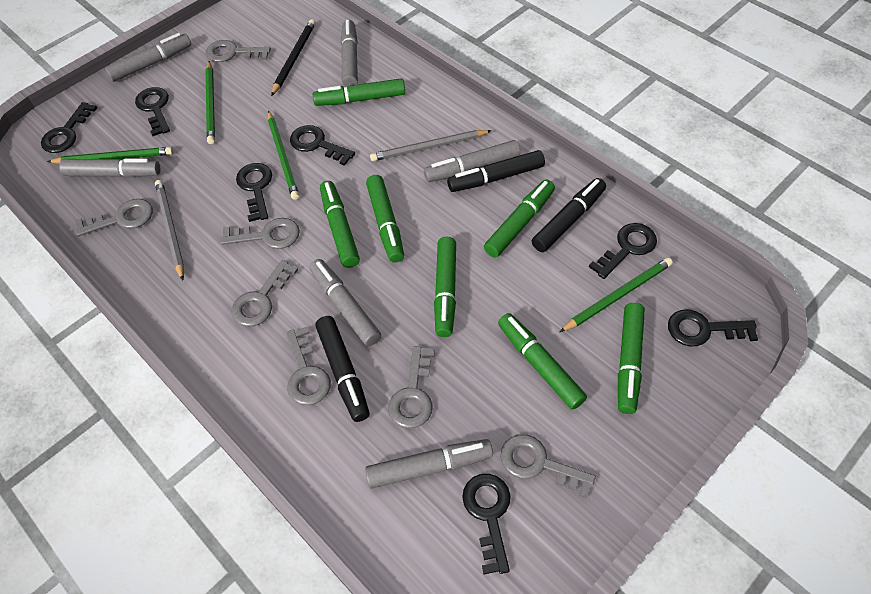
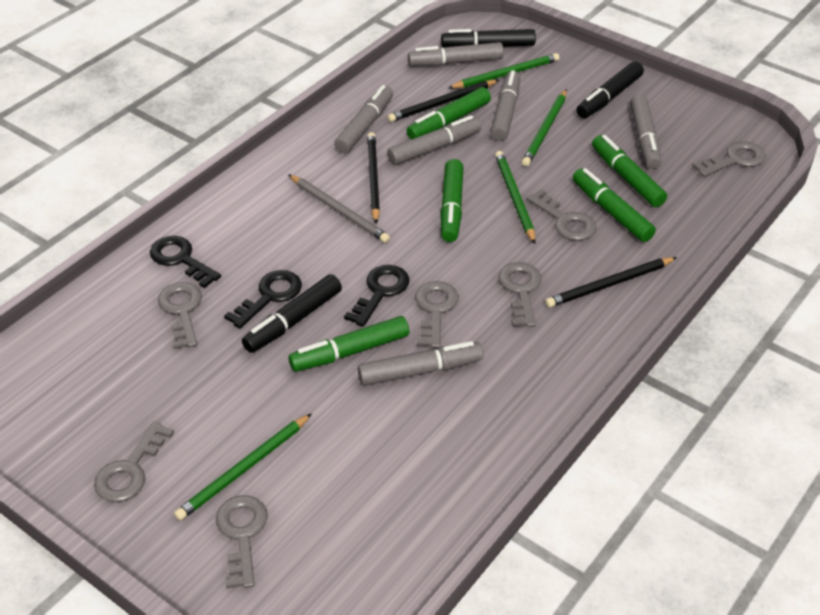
black key: [41,102,97,153] [135,87,170,136] [236,163,272,222] [290,125,355,166] [462,474,511,575] [589,223,657,279] [668,309,758,347] = 7 -> [150,236,221,288] [224,270,302,328] [344,265,409,327] = 3
black pencil: [271,19,316,96] = 1 -> [367,132,380,224] [388,80,499,122] [545,257,677,308] = 3
green marker: [313,78,405,106] [320,181,360,268] [366,175,404,263] [434,237,456,337] [484,180,555,257] [498,313,587,410] [618,303,645,414] = 7 -> [289,316,409,372] [407,87,491,139] [440,159,463,242] [573,168,656,242] [592,135,667,207] = 5
grey pencil: [155,180,184,280] [370,130,492,161] = 2 -> [288,174,390,243] = 1

